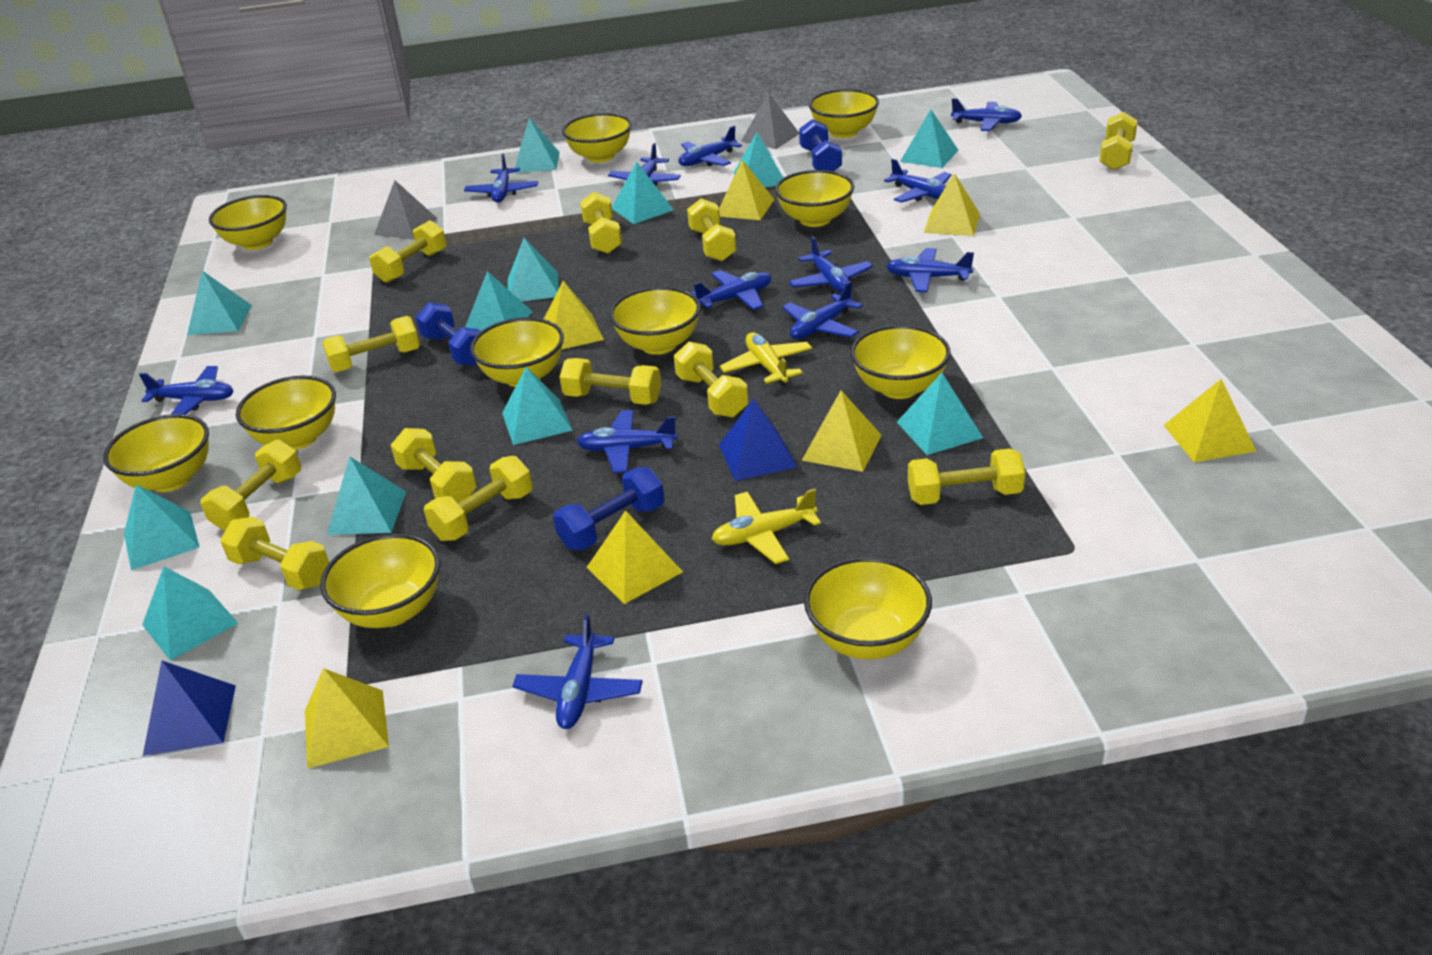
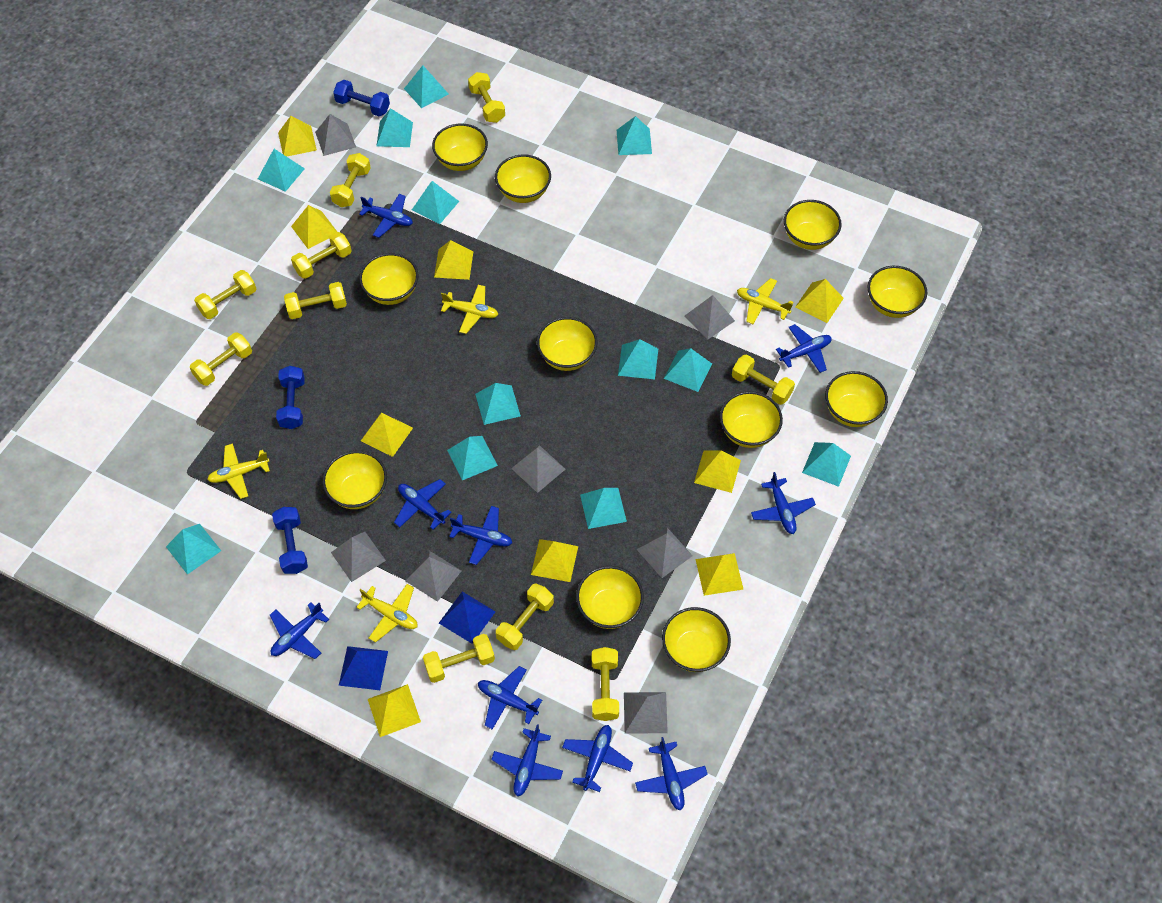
blue plane: [139,366,233,415] [464,154,538,203] [512,613,643,729] [577,410,678,473] [608,143,681,186] [678,126,742,166] [691,270,771,310] [782,281,863,339] [789,236,873,293] [884,159,952,203] [886,248,974,292] [951,98,1022,131] = 12 -> [270,602,329,659] [359,194,413,238] [394,479,452,530] [449,506,512,565] [478,666,542,729] [491,724,563,796] [562,725,633,792] [635,737,708,811] [751,472,816,534] [776,324,832,373] = 10
grey pyramid: [374,180,438,240] [741,93,799,149] = 2 -> [315,114,356,156] [331,532,386,582] [406,551,461,602] [511,445,565,493] [624,692,668,734] [636,528,693,578] [684,295,735,339] = 7
yellow dumbbell: [201,439,301,531] [220,517,329,590] [322,316,420,372] [369,220,446,283] [391,428,477,503] [424,456,533,541] [560,358,661,405] [580,192,622,254] [674,342,748,418] [687,198,737,261] [908,448,1025,505] [1099,112,1138,170] = 12 -> [190,332,252,386] [194,270,256,319] [284,282,347,319] [291,232,352,279] [330,153,371,207] [423,634,495,683] [468,72,505,123] [496,584,554,650] [592,647,619,721] [732,354,795,405] = 10
yellow plane: [712,489,821,564] [719,332,812,386] = 2 -> [207,443,270,499] [356,584,417,642] [441,285,499,334] [737,278,794,324] = 4
yellow pyramid: [305,668,389,769] [544,281,604,350] [586,510,683,604] [719,160,775,220] [801,390,881,472] [924,173,980,236] [1164,379,1256,462] = 7 -> [278,116,317,157] [291,205,337,249] [361,413,413,457] [368,684,421,737] [434,240,474,280] [531,539,578,582] [694,450,741,493] [695,553,743,596] [795,279,844,323] = 9

